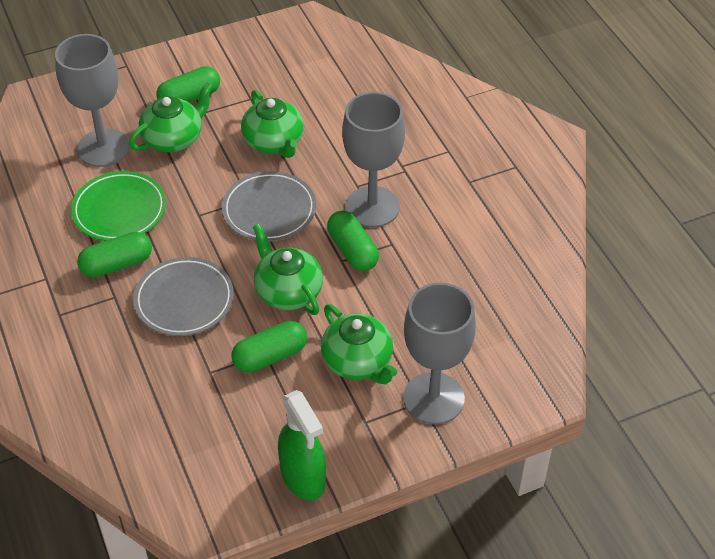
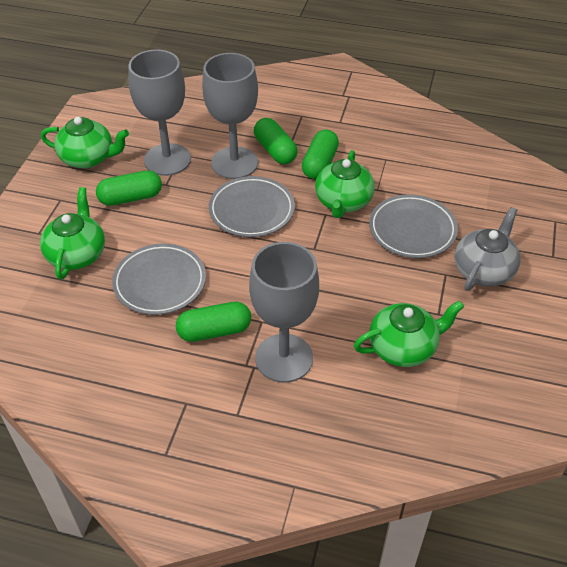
green plate: [71,171,166,241] = 1 -> none = 0
green spray bottle: [278,390,326,501] = 1 -> none = 0
grey plate: [133,257,234,336] [222,171,316,242] = 2 -> [112,244,206,315] [209,176,295,237] [369,194,458,258] = 3
grey teapot: none = 0 -> [455,207,521,291] = 1

